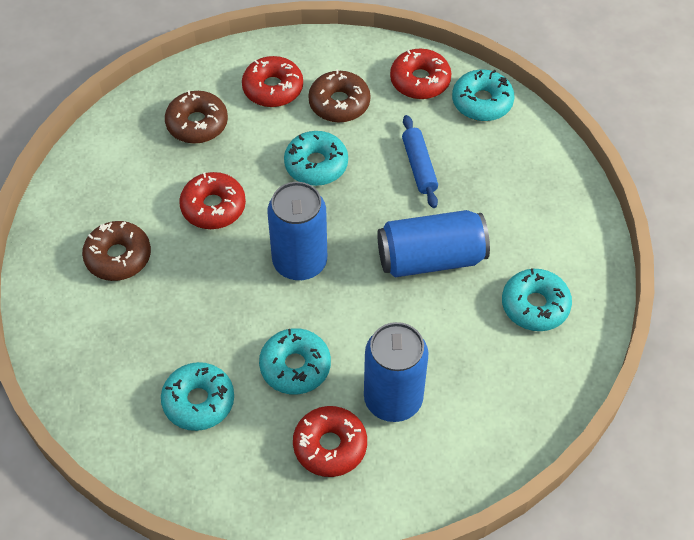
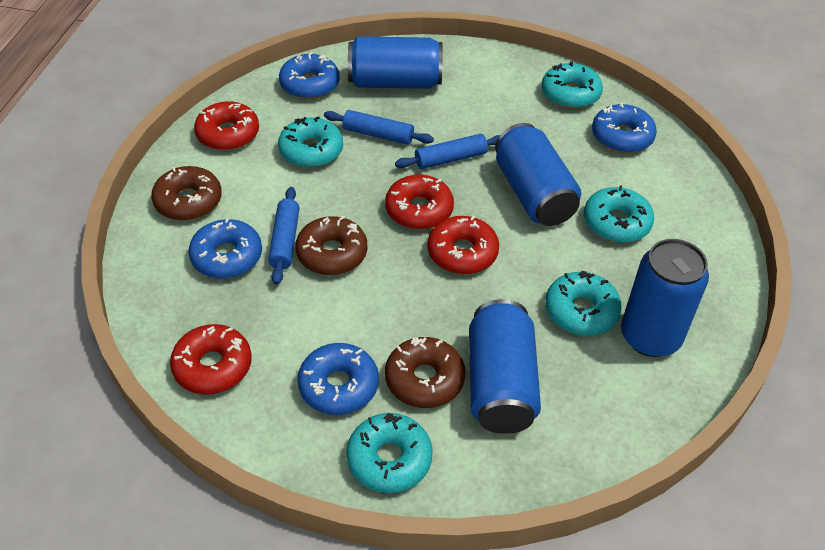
blue can: [267,182,327,280] [364,322,428,422] [377,210,490,277] = 3 -> [348,36,443,89] [469,299,541,434] [495,123,581,226] [621,239,709,357] = 4
blue donut: none = 0 -> [188,218,262,278] [279,52,340,99] [297,343,379,415] [592,102,657,153] = 4
blue rolling pin: [402,115,438,208] = 1 -> [268,187,300,285] [324,110,434,145] [395,134,500,169] = 3

